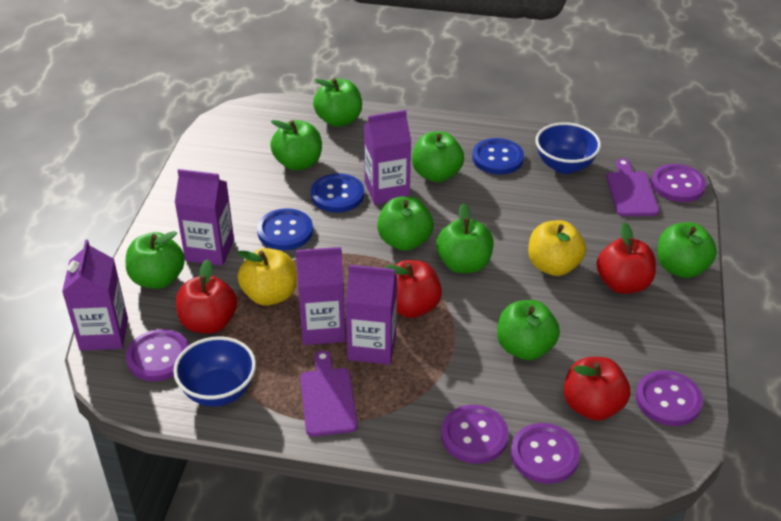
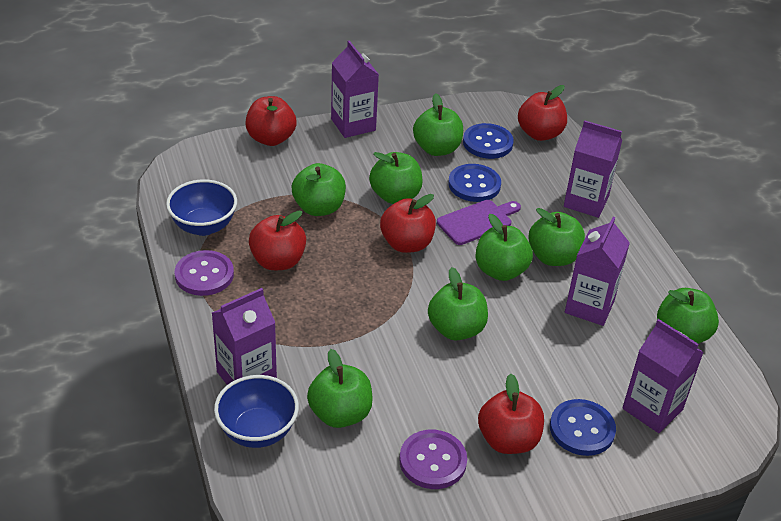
purple button: [126,329,189,381] [441,405,509,464] [511,423,580,484] [636,370,703,426] [651,164,706,202] = 5 -> [175,250,234,296] [399,430,467,489] = 2
purple cutting board: [300,350,358,437] [607,159,659,216] = 2 -> [437,200,521,245] = 1
red apple: [176,259,237,334] [385,260,442,318] [564,357,630,421] [597,222,656,294] = 4 -> [246,96,297,146] [249,211,306,270] [380,194,436,253] [478,374,544,454] [518,85,567,141] = 5
yellow apple: [238,248,297,306] [528,220,586,276] = 2 -> none = 0

